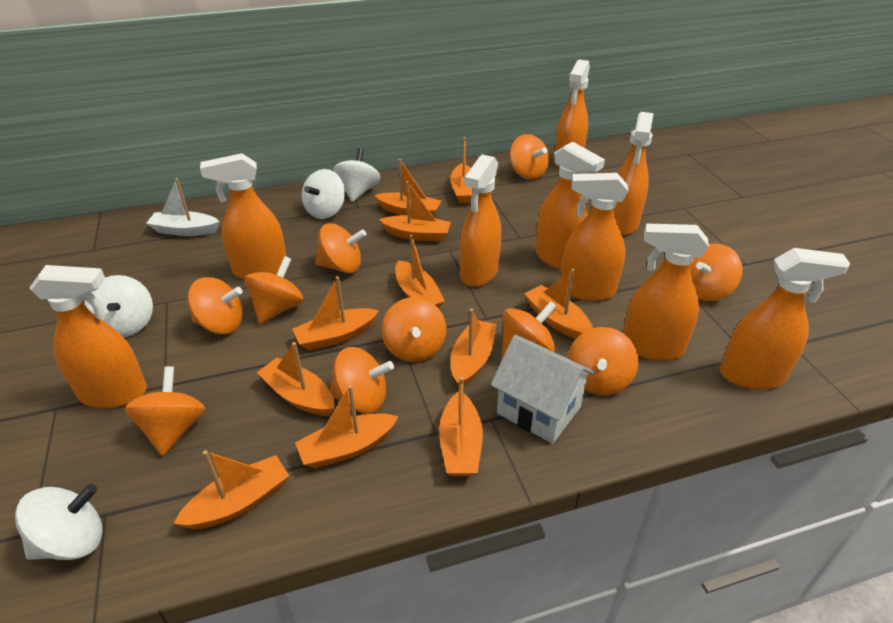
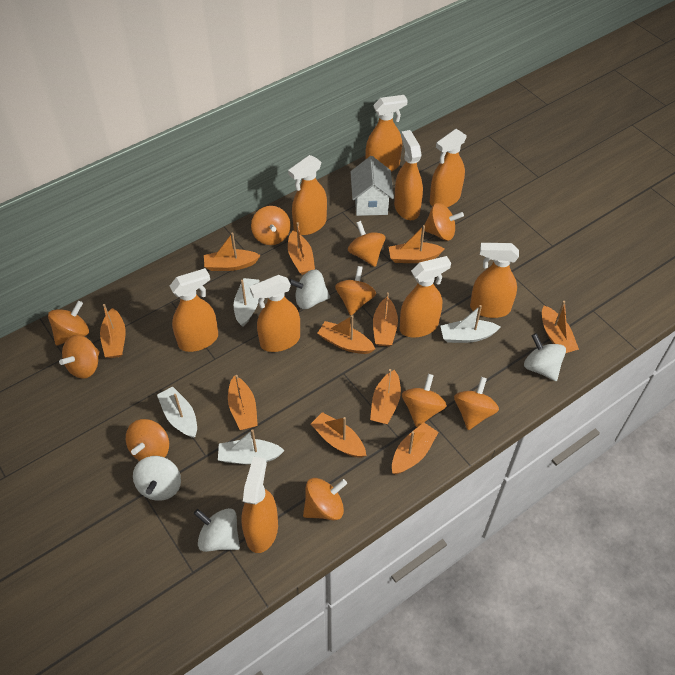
white boat: [146,178,220,236] = 1 -> [157,386,197,438] [218,429,285,465] [234,278,260,327] [441,305,500,343] = 4

